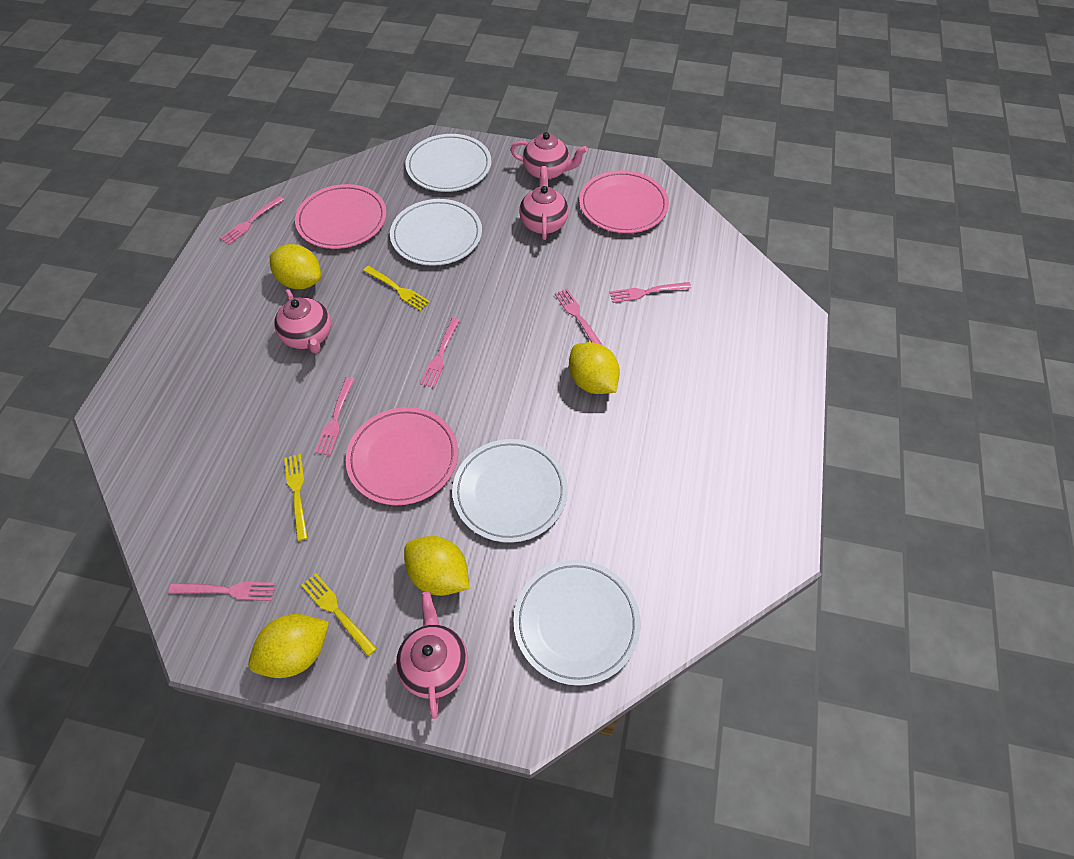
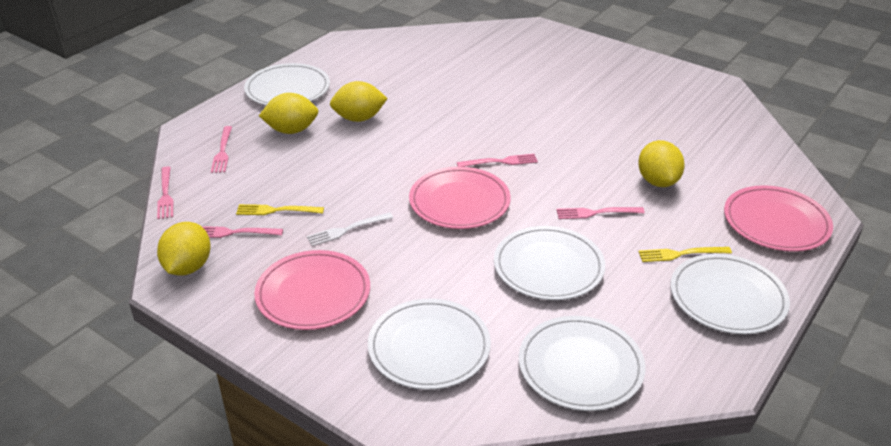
pink fork: [169,582,276,601] [220,196,284,245] [315,377,354,455] [420,318,460,388] [555,289,602,345] [609,282,691,303] = 6 -> [157,166,173,219] [203,227,283,238] [211,126,232,173] [457,154,538,167] [556,207,645,219] = 5
pink teapot: [274,289,331,353] [396,592,468,719] [510,132,588,180] [519,166,569,240] = 4 -> none = 0
white fork: none = 0 -> [306,212,393,246] = 1
white plate: [390,199,482,266] [405,134,492,192] [452,439,568,543] [513,560,640,686] = 4 -> [244,63,330,105] [368,299,491,390] [494,226,605,300] [519,316,646,411] [670,254,790,334] = 5
yellow fork: [284,454,308,541] [301,573,377,656] [363,266,430,311] = 3 -> [236,204,324,215] [638,247,732,262] = 2

